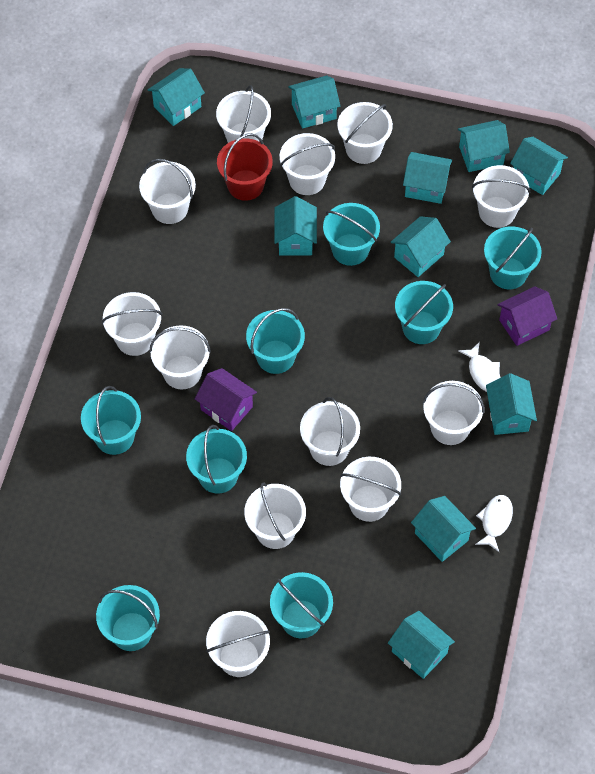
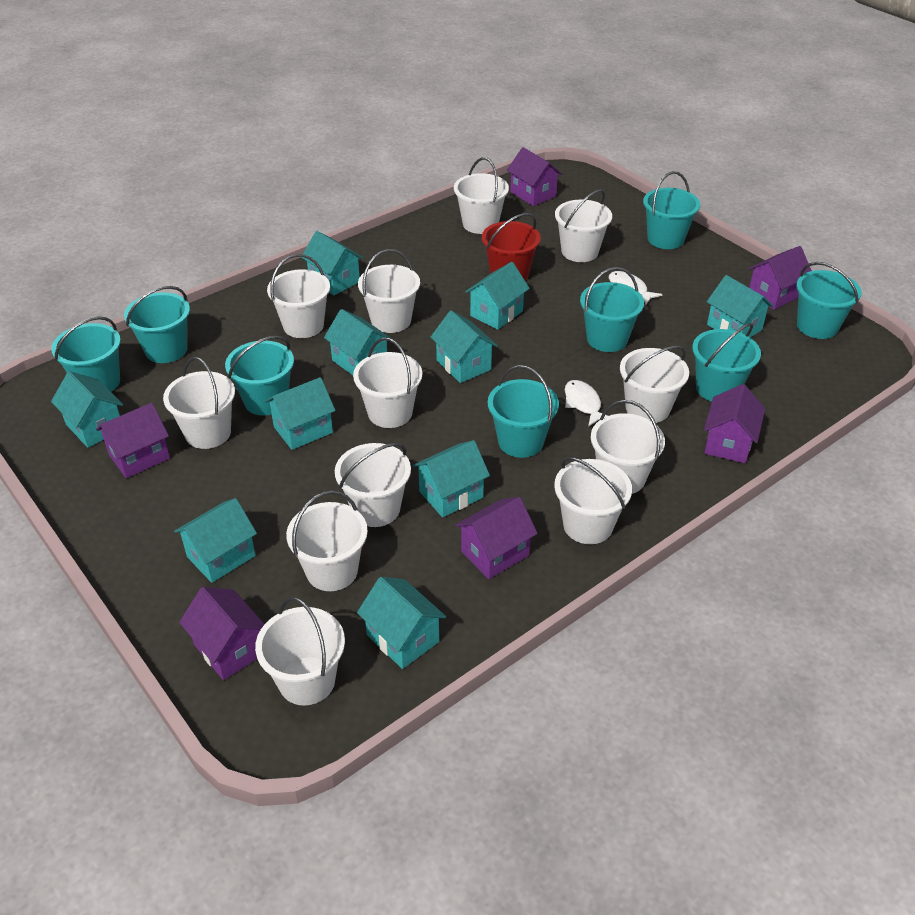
purple house: [195,368,257,431] [497,286,557,346] = 2 -> [96,403,170,478] [179,587,265,680] [455,497,538,579] [507,147,562,206] [704,384,765,463] [748,246,812,310] = 6

